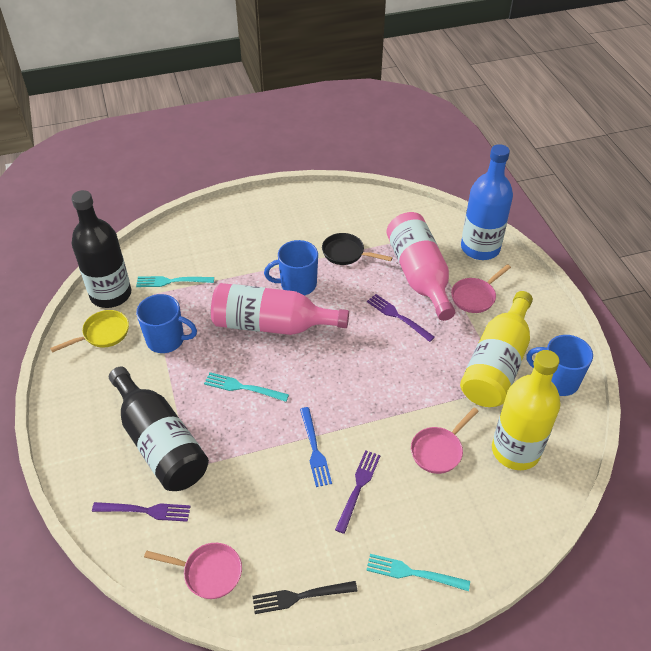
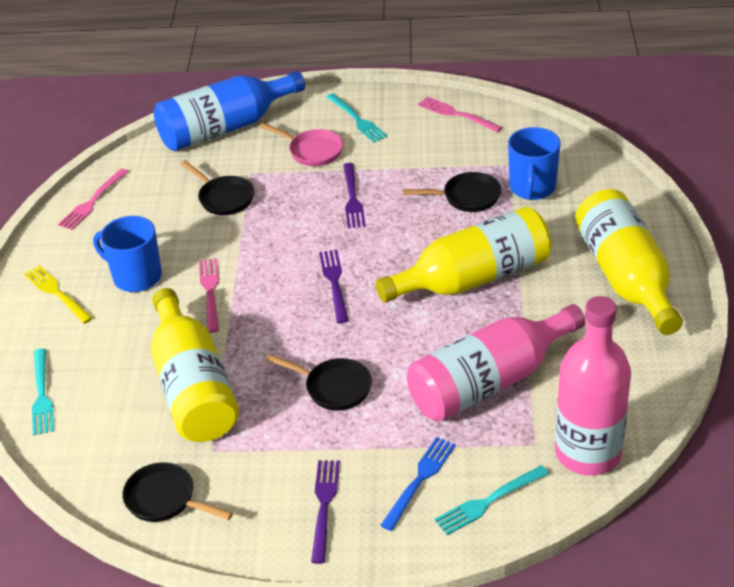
black bottle: [71,190,131,308] [109,366,209,491] = 2 -> none = 0
black fork: [253,581,357,614] = 1 -> none = 0
black pan: [322,233,392,265] = 1 -> [122,462,233,522] [181,161,254,215] [266,354,372,411] [403,172,501,212] = 4
blue mug: [136,294,197,353] [264,240,318,295] [526,335,593,396] = 3 -> [93,216,162,292] [508,127,561,200] = 2
pink fork: none = 0 -> [58,168,129,230] [199,258,219,333] [418,97,502,132] = 3
pink pan: [144,543,242,599] [411,408,479,474] [451,264,511,313] = 3 -> [260,123,343,166] = 1
yellow bottle: [460,291,533,407] [492,350,561,470] = 2 -> [151,288,239,442] [375,207,551,303] [575,189,683,335] = 3
yellow fork: none = 0 -> [24,265,93,324] = 1
yellow pan: [50,310,129,352] = 1 -> none = 0

